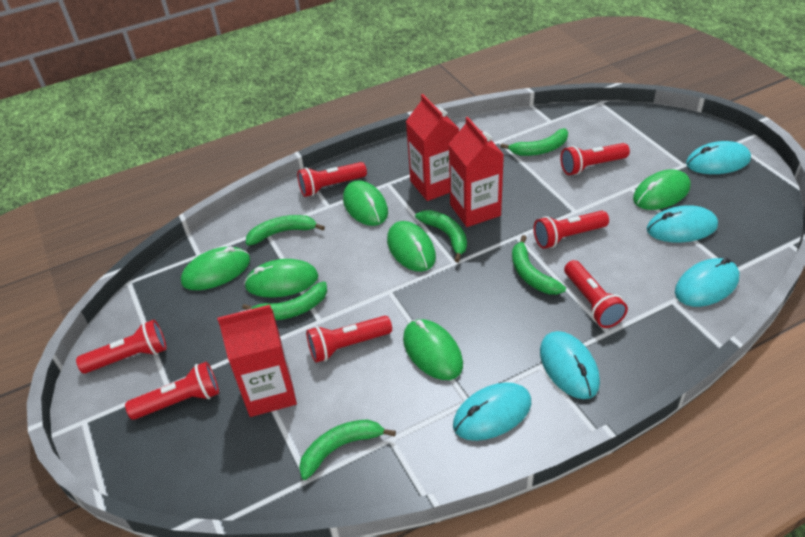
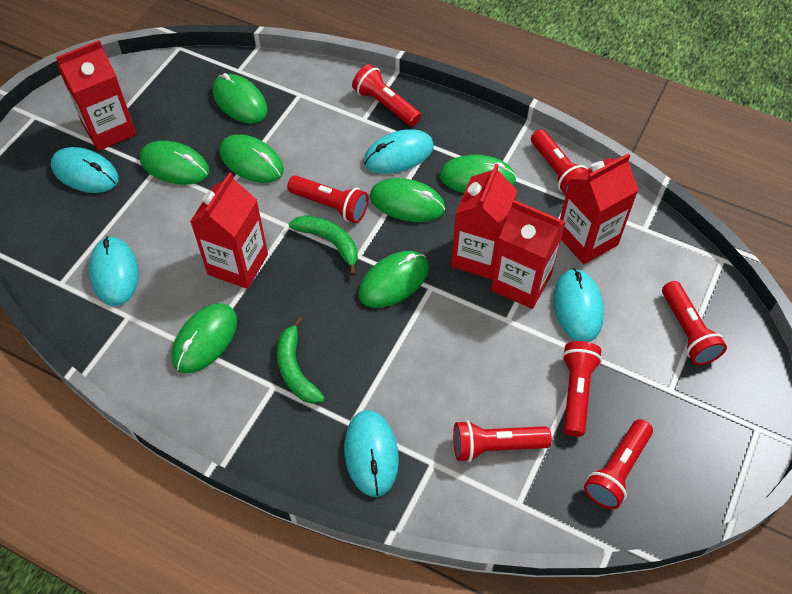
green banana: [242,281,327,320] [246,215,325,246] [299,419,396,480] [415,210,467,262] [500,128,568,156] [512,235,566,295] = 6 -> [277,316,325,404] [288,215,358,276] = 2
green mouse: [181,246,250,290] [244,259,318,298] [343,180,388,226] [387,221,436,272] [403,319,463,380] [633,169,691,210] = 6 -> [140,141,209,185] [172,303,237,374] [213,73,268,123] [219,134,284,183] [358,251,429,308] [370,178,445,222] [439,155,517,193] = 7
red carton: [217,305,297,417] [406,94,459,201] [449,117,504,227] = 3 -> [56,40,136,151] [190,172,268,289] [451,164,518,280] [491,200,566,309] [560,153,638,264] = 5

